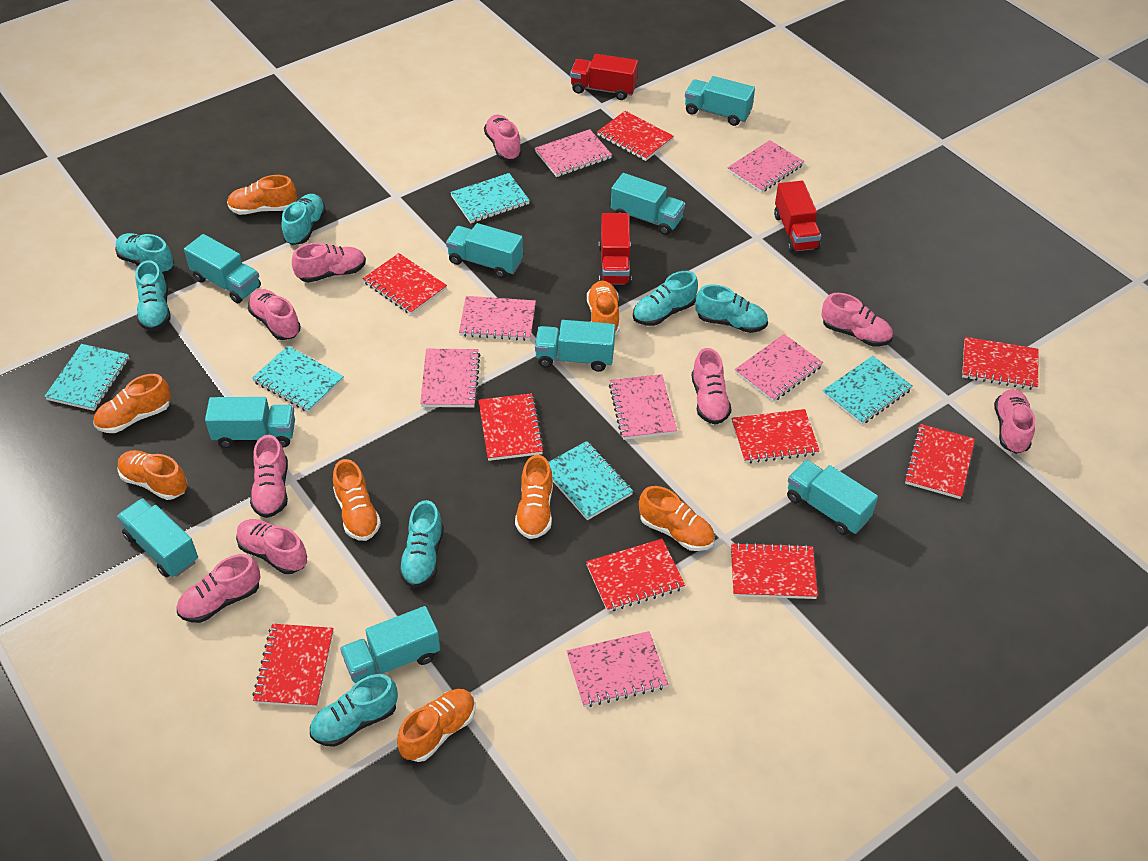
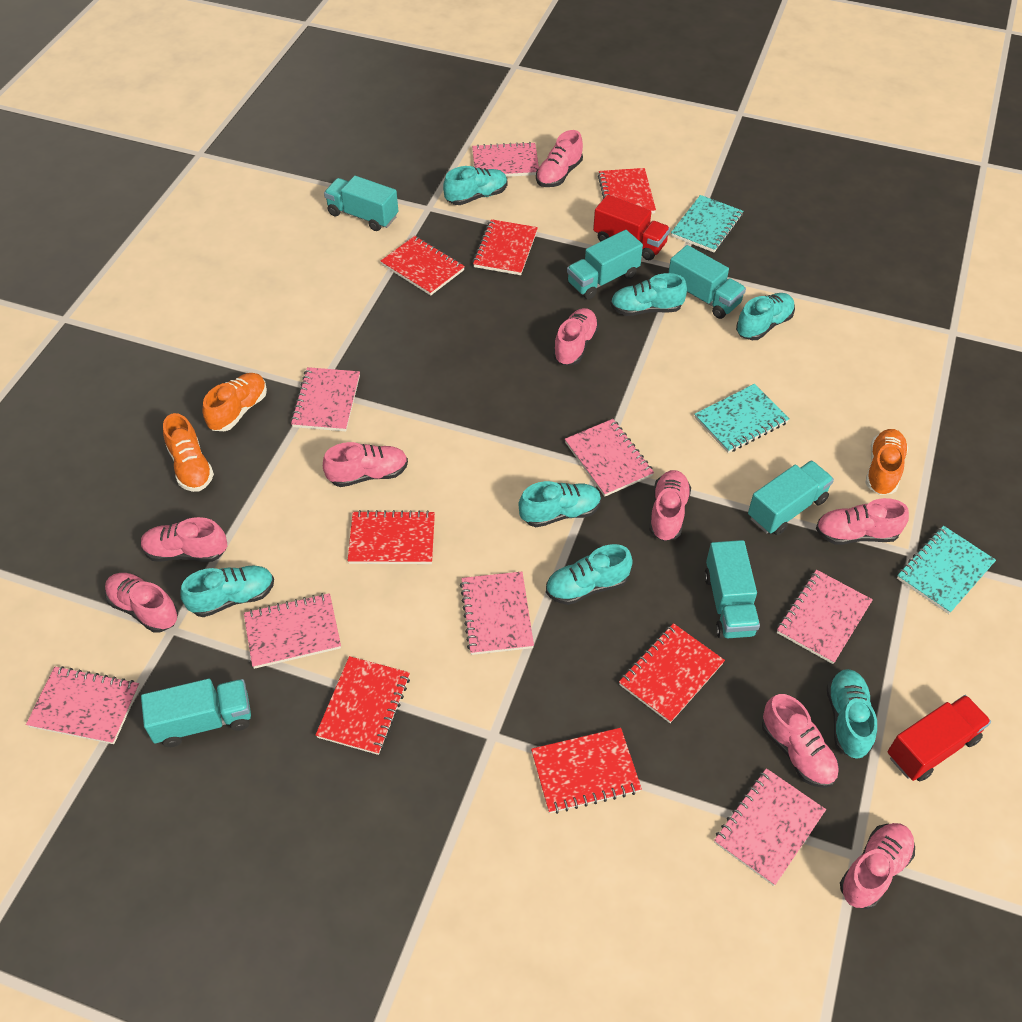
orange shoe: [93,374,171,433] [117,450,187,500] [227,175,297,215] [333,459,381,541] [397,689,475,762] [515,455,553,539] [587,281,620,335] [639,486,715,551] = 8 -> [163,413,214,492] [202,373,267,431] [866,429,908,495] = 3
pink notebook: [420,349,480,407] [459,296,536,341] [535,129,612,177] [567,631,668,707] [609,374,677,440] [727,140,804,193] [735,334,823,402] = 7 -> [26,666,140,744] [244,593,341,669] [291,367,360,431] [460,572,534,655] [472,142,539,177] [565,419,654,497] [714,768,826,886] [777,570,873,664] = 8
red notebook: [252,624,333,707] [363,253,447,315] [478,393,544,461] [586,539,685,612] [597,111,674,161] [731,542,818,599] [732,409,820,463] [904,424,975,499] [962,337,1039,390] = 9 -> [316,656,410,755] [348,510,435,564] [381,236,465,296] [473,219,538,275] [531,728,642,814] [598,168,656,214] [619,623,725,723] = 7
red truck: [570,54,638,100] [599,213,632,285] [774,181,821,253] = 3 -> [593,195,670,260] [887,695,991,781] = 2
turquoise notebook: [44,344,129,411] [252,346,344,412] [450,173,530,223] [548,441,633,520] [823,356,913,425] = 5 -> [671,195,743,252] [694,384,790,453] [897,526,996,614] = 3
turquoise truck: [117,498,198,578] [184,234,261,304] [205,397,295,448] [340,606,440,683] [446,223,523,278] [535,320,615,372] [611,173,685,235] [685,76,755,126] [787,460,878,535] = 9 -> [141,679,251,747] [324,176,398,231] [567,230,643,300] [669,245,746,319] [704,540,760,639] [748,460,834,535] = 6

